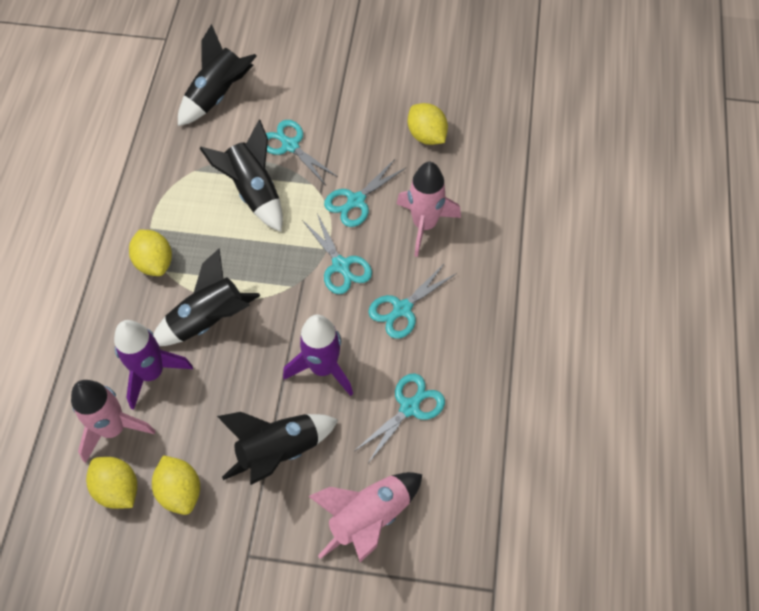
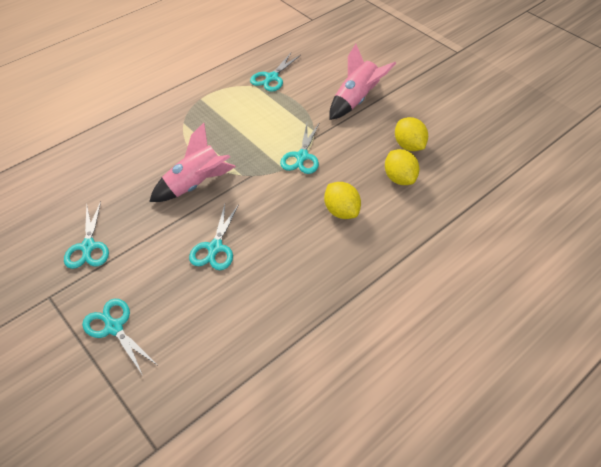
black rocket: [153,248,260,346] [178,24,257,126] [199,120,283,232] [217,412,338,485] = 4 -> none = 0
pink rocket: [71,380,155,463] [308,472,422,562] [397,162,461,257] = 3 -> [149,123,236,202] [329,44,396,120] = 2
purple rocket: [114,320,193,410] [283,315,353,396] = 2 -> none = 0
yellow lemon: [86,457,137,509] [129,229,172,276] [152,455,200,515] [408,103,448,145] = 4 -> [324,182,361,219] [385,149,420,185] [395,117,428,151] = 3

